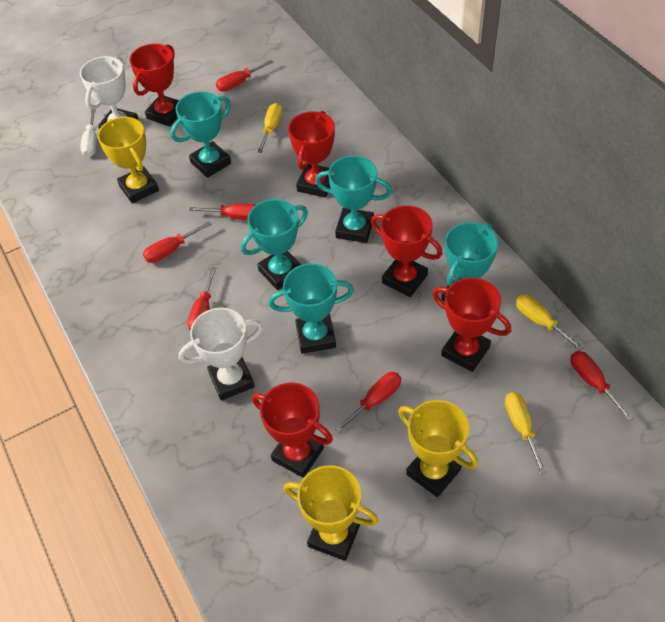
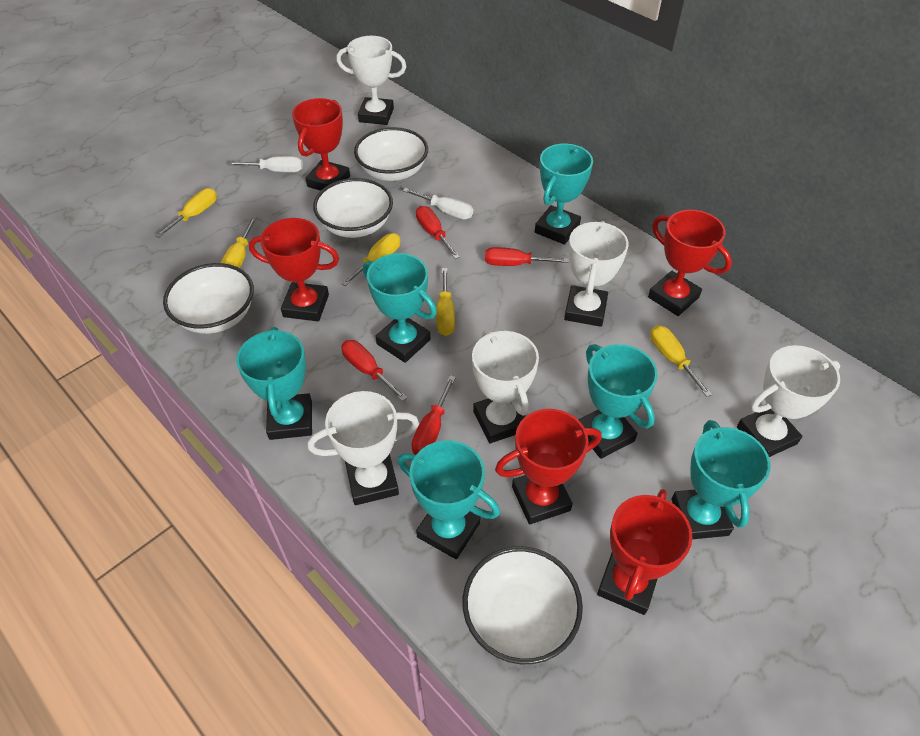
red screwdriver: [143,221,212,263] [188,267,216,330] [189,203,256,220] [216,60,273,92] [335,372,401,433] [570,351,633,421] = 6 -> [341,340,407,402] [411,375,456,455] [416,206,460,259] [485,247,569,266] = 4
turquoise trophy: [170,91,231,178] [241,199,308,290] [269,263,354,354] [315,156,392,243] [441,222,498,302] = 5 -> [236,327,312,440] [363,253,437,363] [398,440,500,559] [535,144,593,245] [578,344,658,459] [672,420,771,539] = 6
white bowl: none = 0 -> [163,263,254,334] [313,178,393,238] [354,127,428,181] [462,546,583,664] = 4
white screwdriver: [80,109,97,157] = 1 -> [228,156,303,172] [403,188,473,219] = 2
white trophy: [80,56,139,129] [179,308,263,401] = 2 -> [307,391,419,505] [336,36,407,125] [472,329,539,443] [564,221,629,327] [737,345,840,457] = 5
yellow screwdriver: [257,103,282,153] [505,392,547,474] [516,294,584,351] = 3 -> [155,188,217,238] [221,217,257,268] [341,233,400,286] [436,268,455,336] [650,325,712,397] = 5
yellow trophy: [98,117,159,204] [284,465,378,561] [398,400,478,497] = 3 -> none = 0

